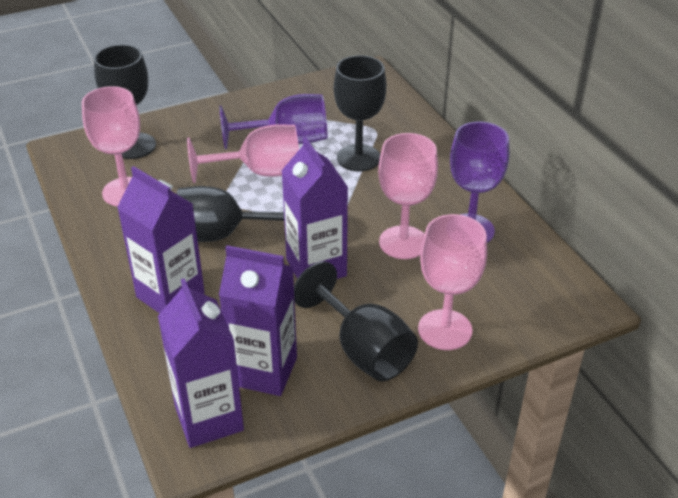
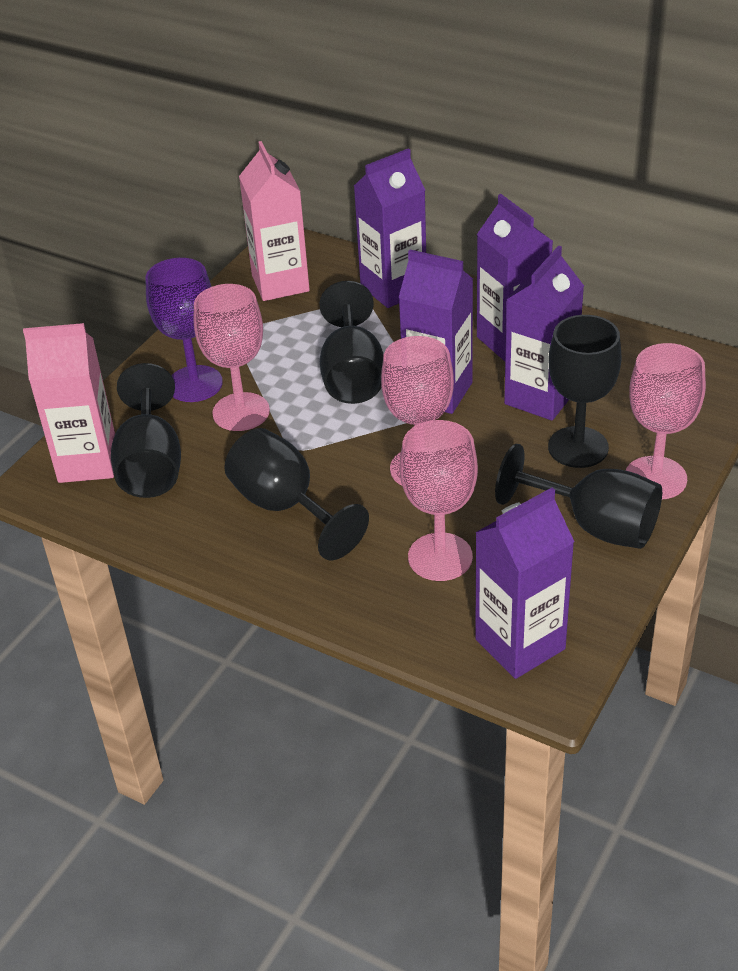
black goblet: [94,44,156,159] [177,186,284,242] [294,261,418,381] [334,55,386,171] = 4 -> [111,363,181,498] [224,428,369,560] [320,281,384,404] [495,444,662,549] [548,315,622,468] = 5
pink carton: none = 0 -> [23,323,115,483] [239,141,310,301] = 2
purple carton: [117,166,205,313] [158,278,244,448] [219,245,297,396] [281,137,348,279] = 4 -> [354,148,426,308] [398,250,473,414] [475,487,574,679] [477,194,553,361] [504,245,584,421] = 5
purple goblet: [219,94,327,149] [450,122,509,243] = 2 -> [146,258,223,402] = 1

